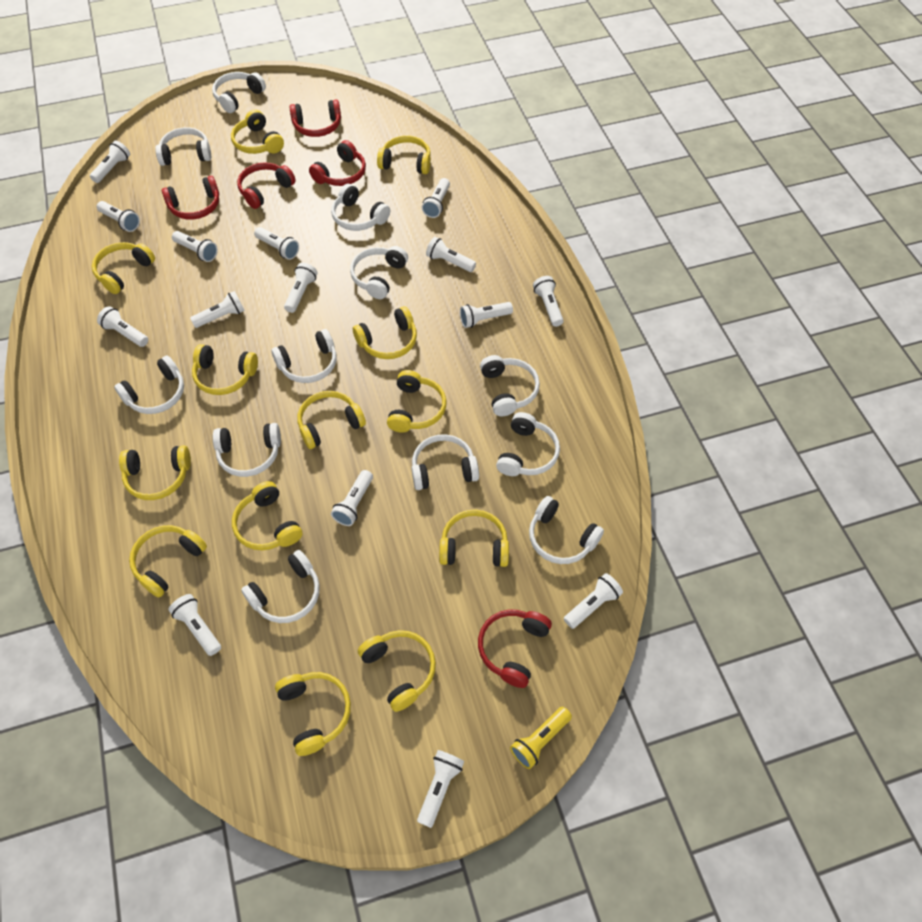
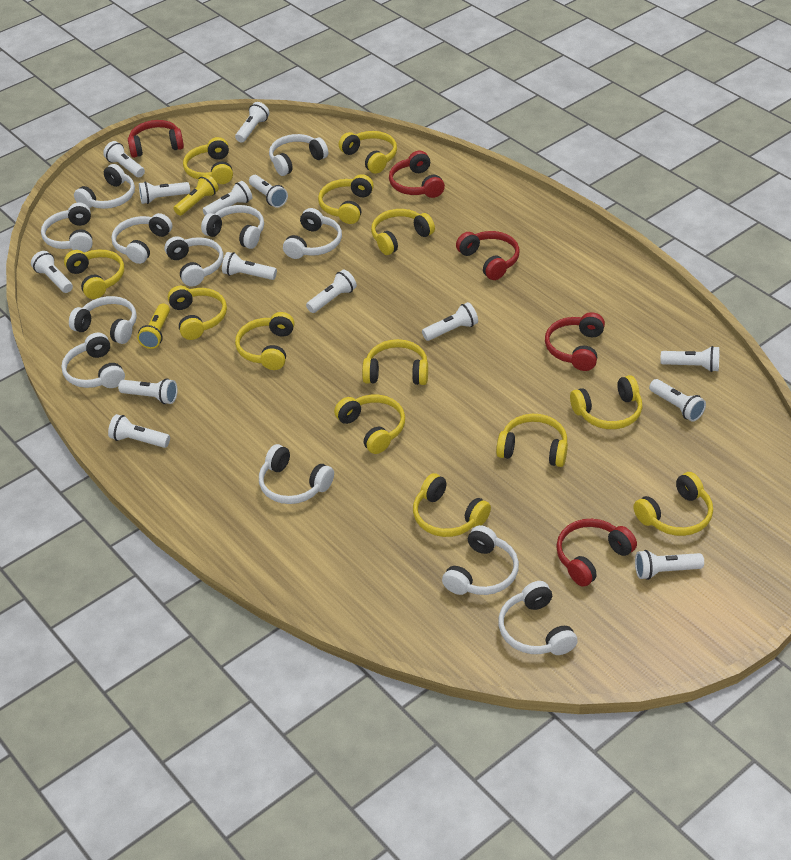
white flashlight: [90,140,130,183] [97,201,140,232] [97,306,148,347] [169,594,221,656] [172,231,218,262] [190,291,245,328] [254,227,299,260] [284,263,317,313] [331,470,373,526] [417,750,464,828] [422,178,450,218] [426,237,476,272] [460,302,513,328] [533,276,564,327] [564,573,623,629] = 15 -> [31,251,73,293] [103,141,145,177] [108,414,170,448] [118,378,177,404] [139,182,190,204] [203,181,252,215] [222,252,277,280] [235,102,269,143] [249,175,288,208] [306,269,357,313] [422,302,478,341] [635,550,704,580] [649,379,706,422] [660,346,720,372] = 14
yellow flashlight: [510,707,572,769] = 1 -> [137,303,170,349] [174,174,219,216] = 2

